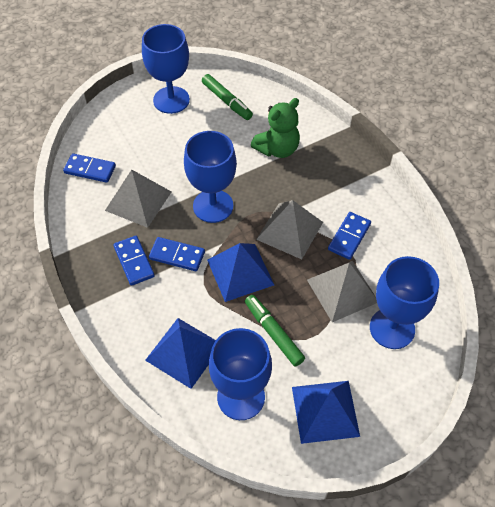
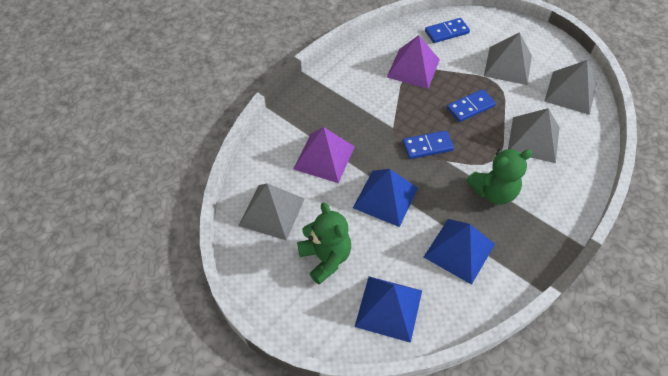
blue domino: [63,153,116,183] [113,236,155,286] [149,237,205,271] [328,212,371,260] = 4 -> [402,131,454,159] [425,18,470,43] [447,89,496,122] = 3
blue goblet: [142,24,190,114] [184,131,237,223] [209,328,272,420] [370,256,439,349] = 4 -> none = 0
green marker: [202,74,253,120] [245,295,305,367] = 2 -> none = 0
green teddy bear: [251,98,300,158] = 1 -> [297,202,351,285] [466,148,533,205] = 2
grey pyramid: [105,170,171,228] [256,200,323,259] [307,261,377,322] = 3 -> [239,184,305,241] [484,32,532,85] [508,108,560,163] [544,60,597,115] = 4
purple pyramid: none = 0 -> [293,127,355,183] [387,35,440,89] = 2

